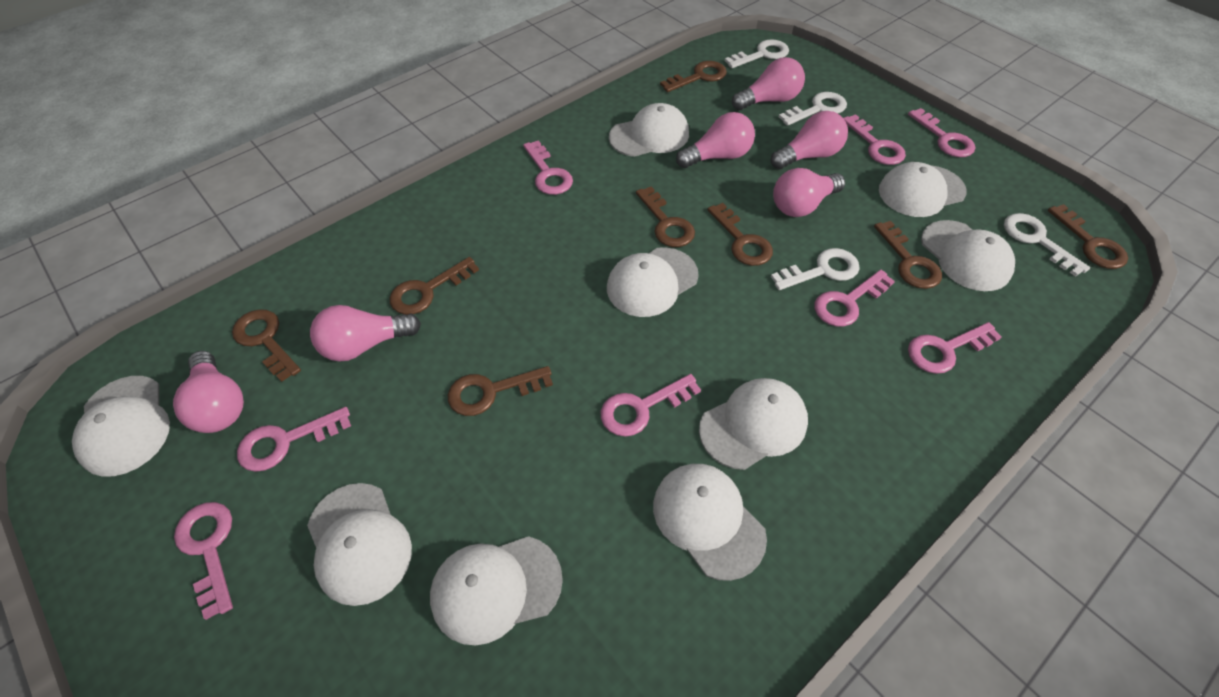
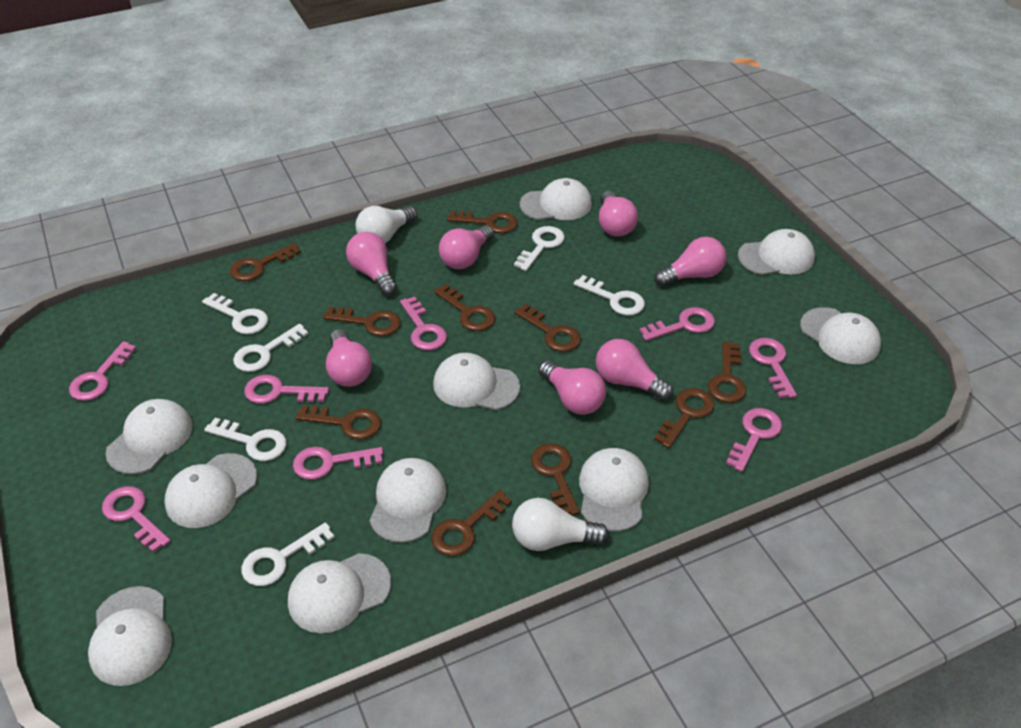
brown key: [232,309,301,382] [390,257,479,315] [448,366,553,416] [636,186,695,247] [660,61,727,92] [707,203,773,266] [874,221,942,289] [1048,204,1128,269] = 8 -> [230,243,301,281] [295,405,381,440] [323,307,401,336] [431,490,512,556] [434,284,495,331] [447,210,518,233] [514,304,581,352] [531,443,580,516] [654,388,715,448] [708,342,746,403] = 10
pink light bulb: [173,351,244,433] [310,305,421,362] [676,112,755,168] [732,57,805,110] [770,111,848,169] [773,168,845,217] = 6 -> [326,329,372,387] [346,232,397,296] [439,225,494,269] [539,360,606,415] [596,339,673,401] [599,191,638,237] [654,237,726,287] = 7
white cap: [72,376,170,477] [307,483,412,606] [430,536,563,645] [607,247,699,317] [609,103,689,157] [653,464,767,581] [699,378,808,470] [879,162,967,217] [921,220,1015,291] = 9 -> [88,586,172,686] [106,399,193,474] [165,453,257,528] [288,553,391,633] [369,458,447,543] [433,353,520,410] [520,178,592,220] [579,448,649,532] [738,229,815,275] [800,307,881,364] = 10
white key: [725,39,789,68] [771,248,860,290] [779,92,847,126] [1004,213,1090,277] = 4 -> [202,293,268,334] [204,418,287,461] [233,324,308,372] [241,522,335,586] [514,226,565,271] [574,275,645,316] = 6
white light bulb: none = 0 -> [356,206,417,243] [512,498,609,551] = 2

